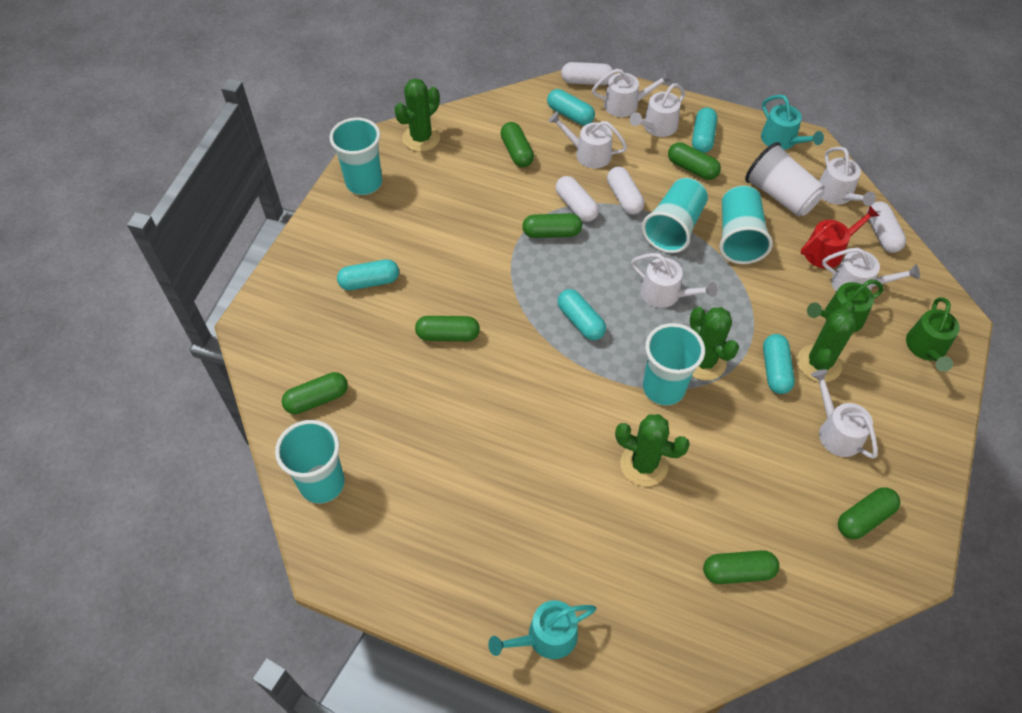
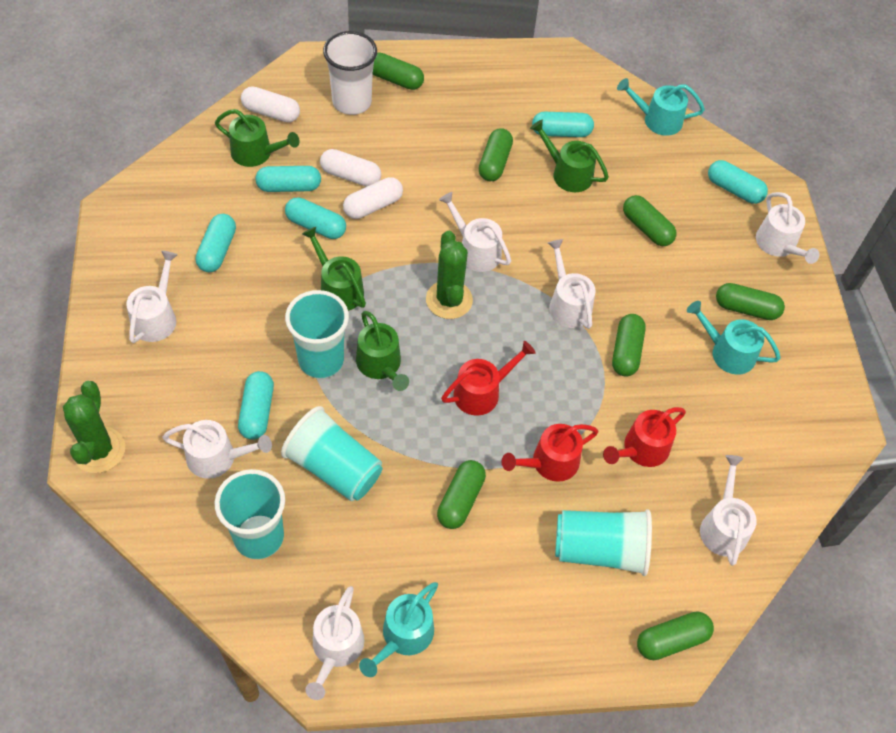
green cactus: [394,78,440,152] [615,414,690,486] [690,307,739,381] [797,302,856,382] = 4 -> [63,381,125,473] [426,231,473,319] = 2
green watering can: [807,280,884,332] [906,297,960,372] = 2 -> [215,109,300,167] [302,227,366,311] [356,311,409,391] [530,120,609,192] = 4
red watering can: [801,206,879,269] = 1 -> [441,341,536,416] [502,424,598,482] [603,407,686,467] = 3
turquoise capsule: [337,259,399,290] [547,89,595,125] [557,289,606,340] [692,107,717,153] [763,334,795,394] = 5 -> [196,214,236,272] [238,371,274,440] [255,166,321,192] [285,197,346,239] [532,112,594,137] [708,160,768,204] = 6
turquoise cup: [275,420,345,504] [329,117,382,195] [642,178,708,253] [643,323,705,406] [719,186,773,264] = 5 -> [215,469,285,559] [281,406,383,501] [285,290,349,378] [555,509,652,576] = 4
turquoise watering can: [488,600,596,659] [761,95,824,150] = 2 -> [359,582,438,677] [617,78,705,136] [687,301,781,375] = 3
white capsule: [556,176,599,222] [561,62,614,85] [607,167,644,214] [867,201,906,253] = 4 -> [241,86,300,122] [320,149,381,187] [343,177,403,219] = 3

